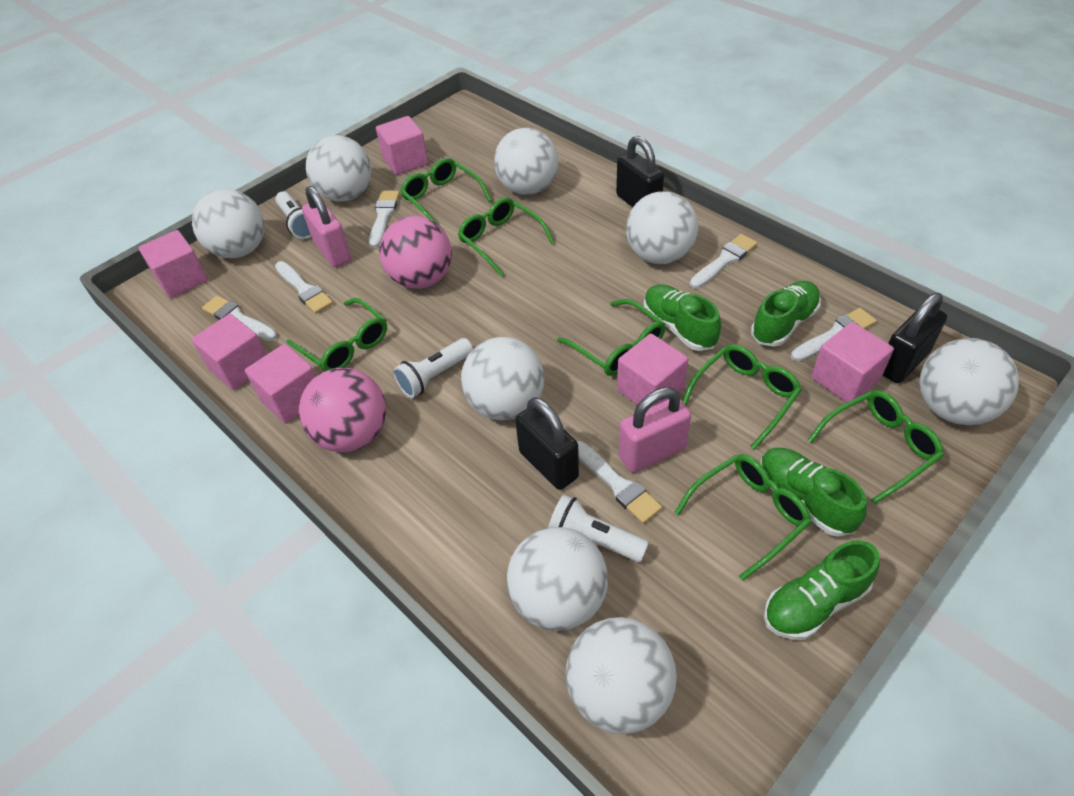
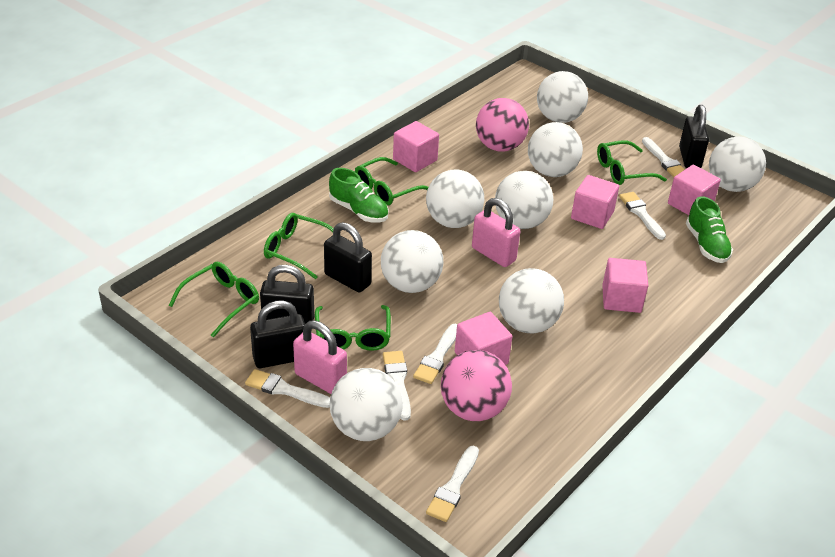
black padlock: [515,397,579,490] [616,136,664,207] [882,293,947,383] = 3 -> [250,301,305,368] [260,265,314,324] [324,222,372,293] [679,105,709,168] = 4
green glasses: [286,298,387,372] [400,158,492,228] [458,197,555,276] [557,299,666,376] [674,454,812,581] [682,344,802,450] [808,390,944,504] = 7 -> [169,262,259,337] [264,213,334,279] [315,305,391,351] [355,157,429,206] [597,141,667,185] = 5
green shoe: [644,284,721,351] [751,281,821,347] [760,448,867,537] [764,541,880,640] = 4 -> [329,168,388,222] [686,196,733,263] = 2
pink cube: [139,230,208,298] [192,314,266,390] [245,344,316,424] [376,116,428,175] [617,334,688,407] [811,322,894,402] = 6 -> [393,121,439,172] [455,312,513,365] [571,175,619,229] [602,258,649,313] [668,165,721,215] = 5
white flashlight: [275,191,311,239] [393,338,473,398] [548,494,649,562] = 3 -> none = 0

